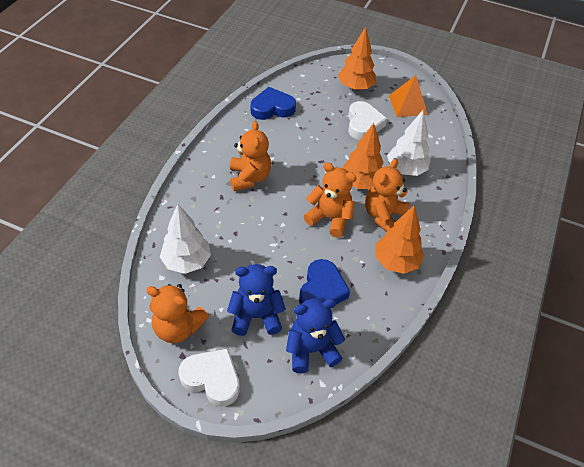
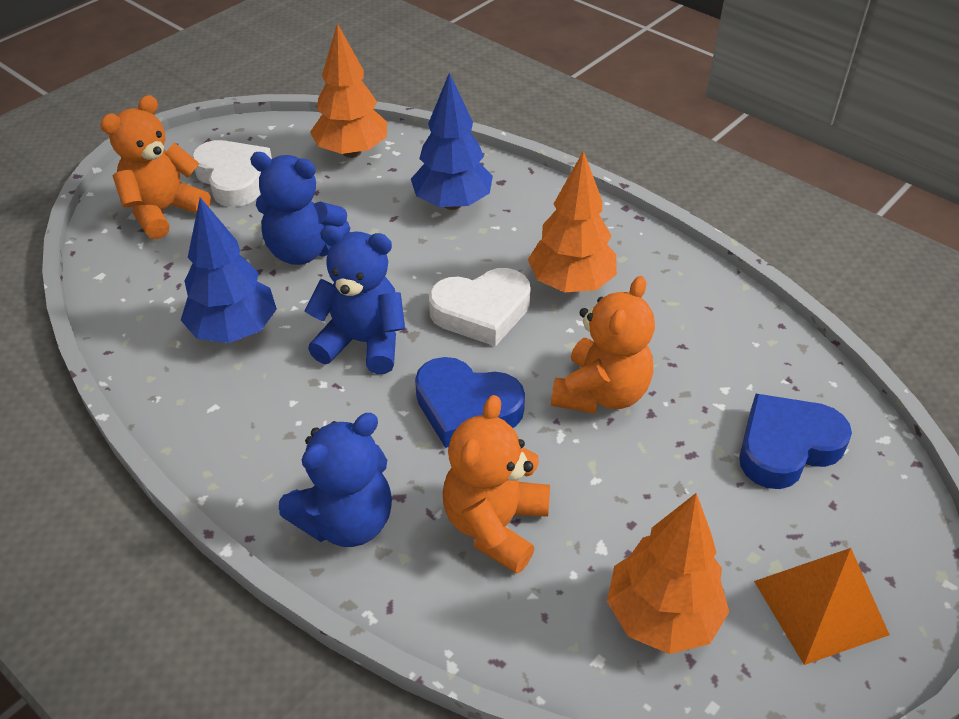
blue teddy bear: [227,264,286,336] [286,298,345,373] = 2 -> [250,152,350,265] [279,413,392,547] [304,225,405,374] = 3
blue tree: none = 0 -> [181,197,277,343] [411,72,493,210] = 2
orange teddy bear: [146,284,209,343] [230,121,271,191] [304,162,356,238] [365,159,410,232] = 4 -> [100,95,211,239] [443,395,550,574] [551,276,655,414] = 3
white tree: [160,204,211,274] [387,110,431,176] = 2 -> none = 0

